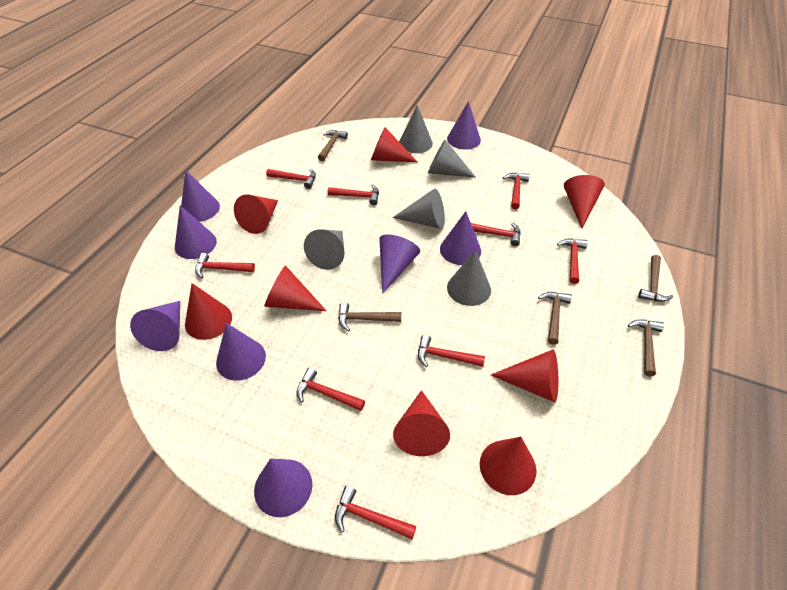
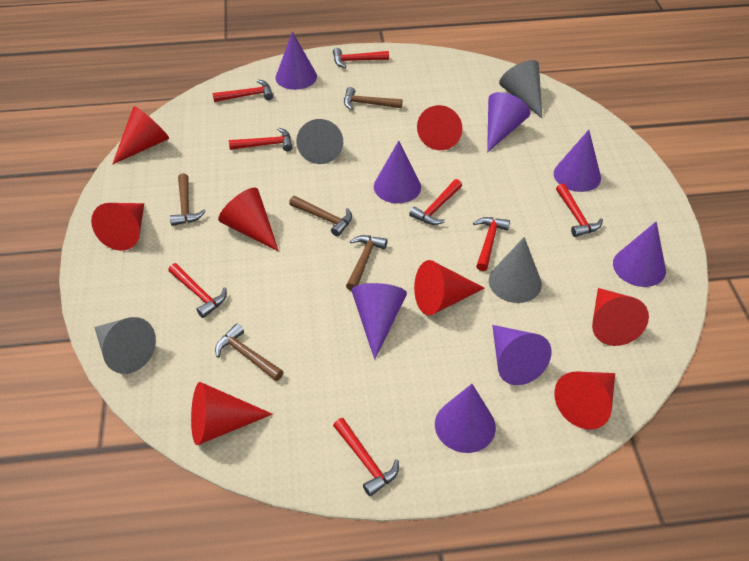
grey cone: [304,229,344,270] [392,189,445,229] [399,105,433,153] [428,140,476,178] [447,250,491,306] = 5 -> [94,317,156,374] [296,119,343,164] [489,237,542,303] [499,60,542,118] = 4
red hammer: [195,253,255,278] [266,169,316,189] [296,368,365,411] [328,184,379,205] [335,486,416,539] [418,335,485,367] [471,222,521,246] [503,173,530,209] [557,239,588,284] = 9 -> [168,263,227,318] [213,79,273,102] [229,128,293,151] [333,48,389,68] [333,418,399,496] [409,179,462,225] [473,217,510,271] [556,184,603,237] = 8

